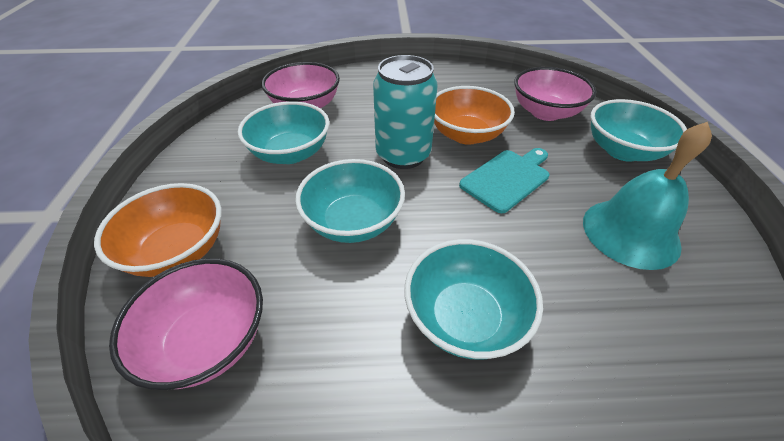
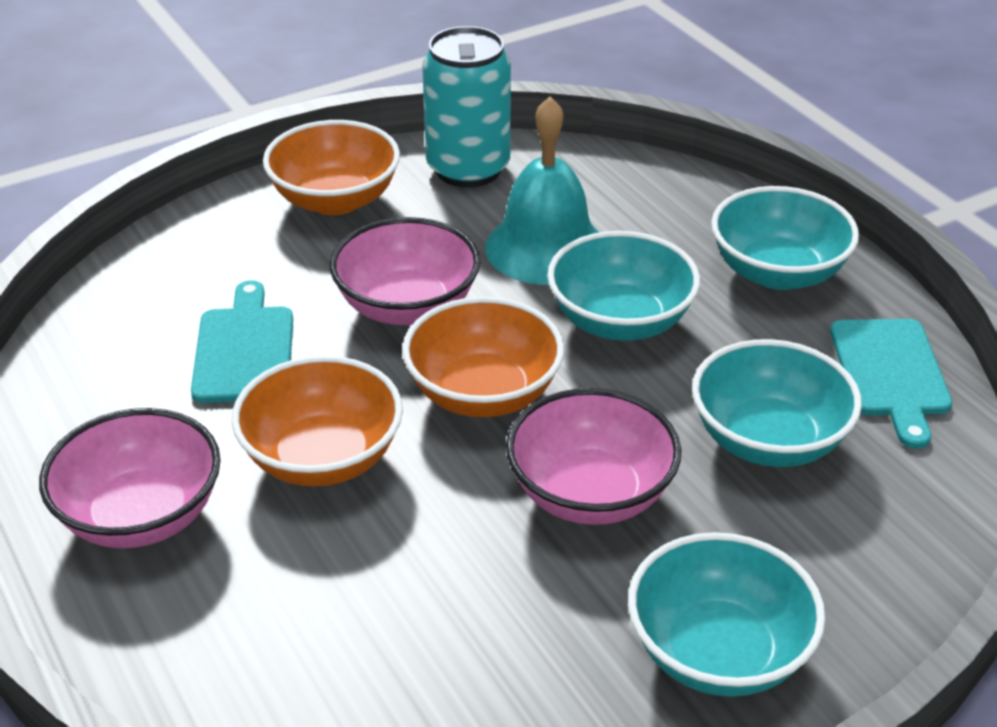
orange bowl: [94,183,222,277] [434,86,515,145] = 2 -> [231,356,403,487] [263,120,400,215] [402,297,564,417] = 3
turquoise cutting board: [459,148,549,213] = 1 -> [191,280,293,403] [830,319,952,449] = 2

